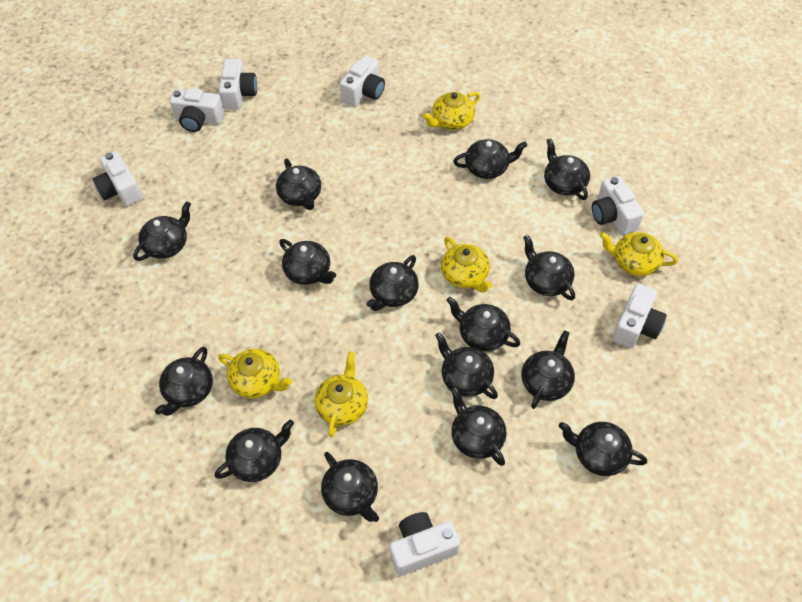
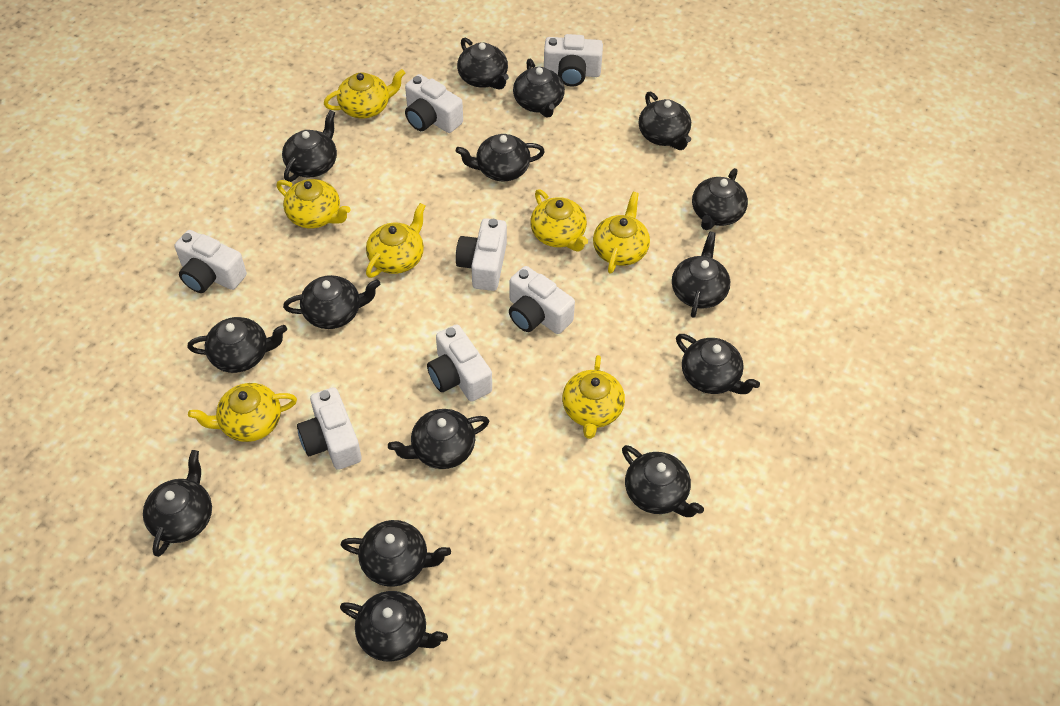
yellow teapot: [218,349,292,399] [315,351,368,437] [423,92,480,130] [441,237,492,293] [599,232,678,276] = 5 -> [188,383,297,442] [276,179,351,228] [324,69,405,119] [366,203,425,278] [530,189,588,252] [562,355,625,439] [593,192,650,274] = 7

